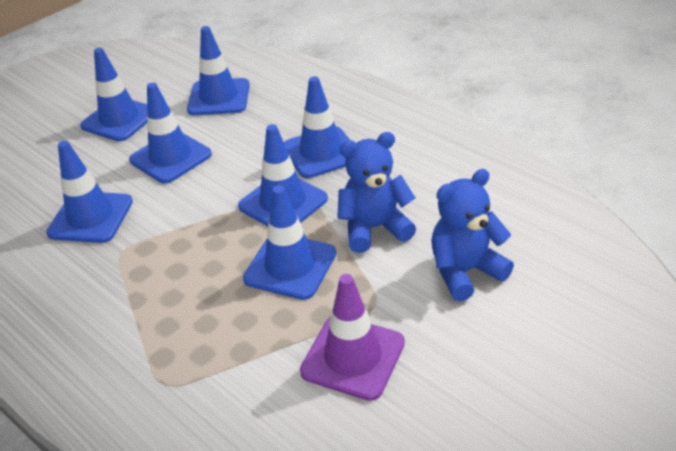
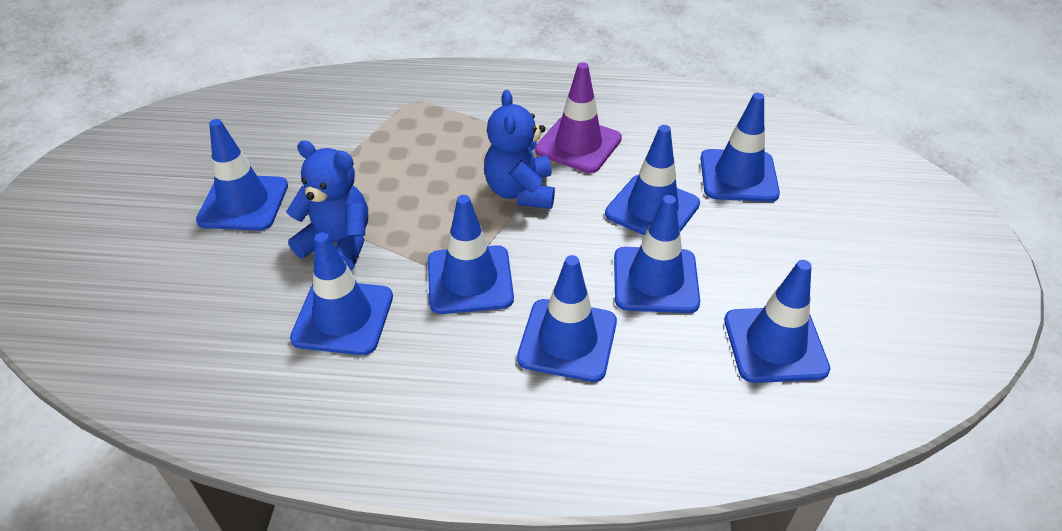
blue traffic cone: [46,141,133,243] [80,48,147,141] [129,83,212,184] [187,26,250,115] [238,124,328,226] [243,185,336,300] [284,76,350,178] = 7 -> [196,119,288,231] [290,232,393,355] [428,195,514,314] [517,255,617,382] [605,125,700,236] [614,195,700,313] [700,93,780,202] [724,260,830,383] = 8

